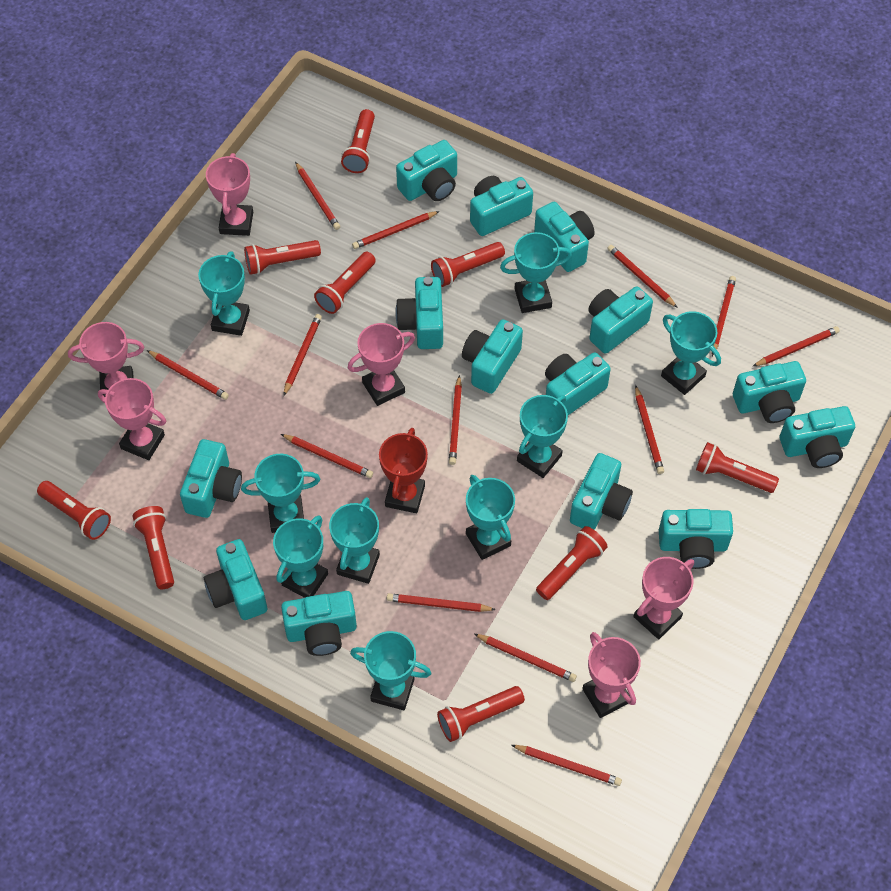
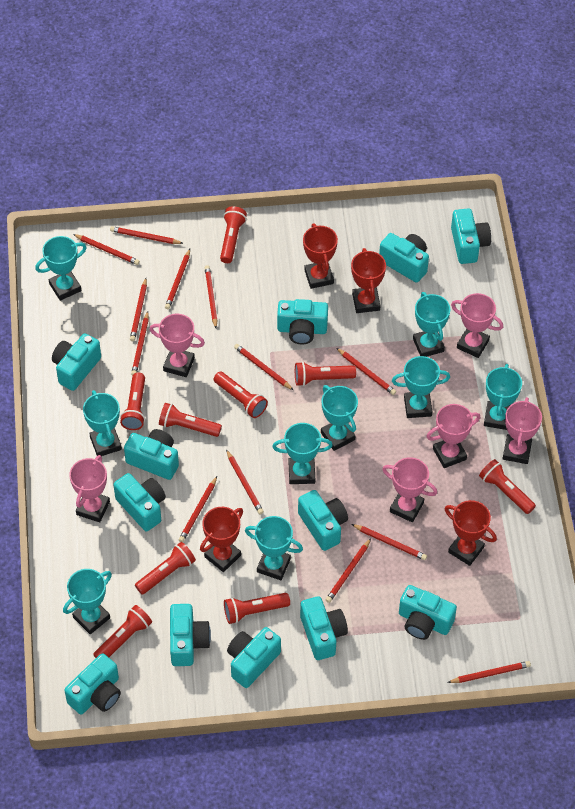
red trophy: [379,428,428,513] = 1 -> [200,507,243,572] [303,223,338,289] [351,248,386,313] [445,500,497,566] = 4
turquoise camera: [180,439,242,518] [204,539,267,620] [281,591,357,656] [395,277,443,349] [396,140,457,201] [462,319,523,394] [470,176,533,236] [534,202,595,272] [545,352,611,415] [570,453,633,530] [588,286,653,353] [659,509,733,569] [733,361,806,423] [780,406,855,468] = 14 -> [52,333,101,391] [64,653,121,714] [114,473,166,531] [124,429,179,480] [170,604,211,666] [227,627,281,688] [277,299,328,344] [298,490,348,551] [300,596,348,660] [379,233,429,283] [399,585,457,640] [451,208,491,264] = 12

